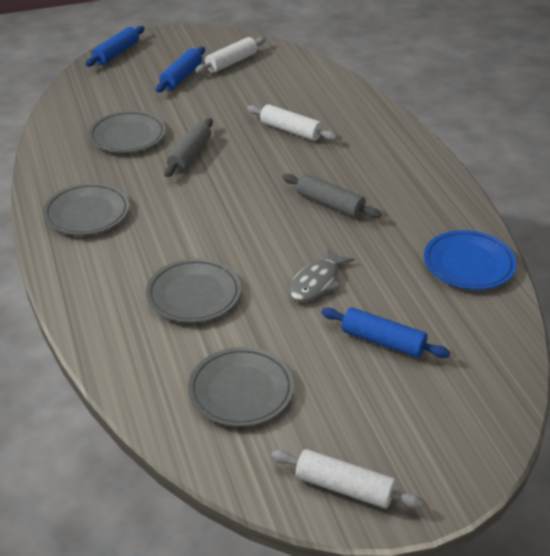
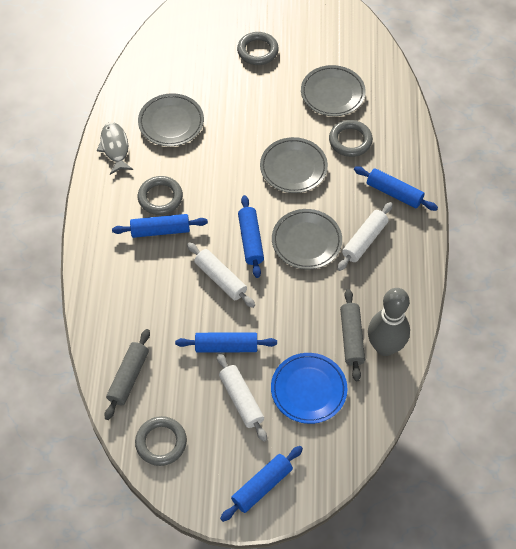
blue rolling pin: [85,26,145,67] [156,47,205,92] [321,307,450,358] = 3 -> [112,214,208,238] [175,333,277,352] [220,446,303,522] [238,195,264,278] [354,166,438,211] = 5
grey bowling pin: none = 0 -> [368,288,410,356] = 1
grey ring: none = 0 -> [135,416,187,466] [138,176,183,215] [237,32,279,65] [329,120,373,157] = 4

